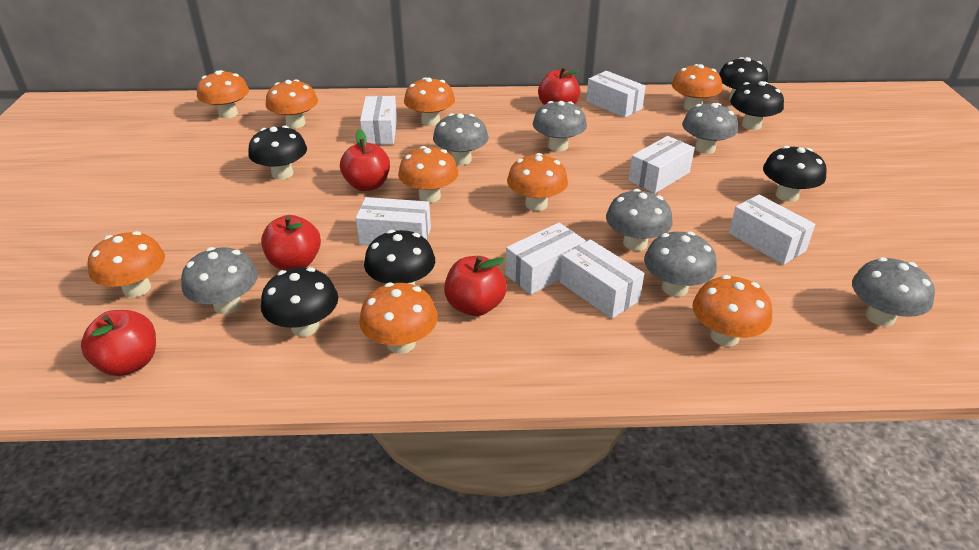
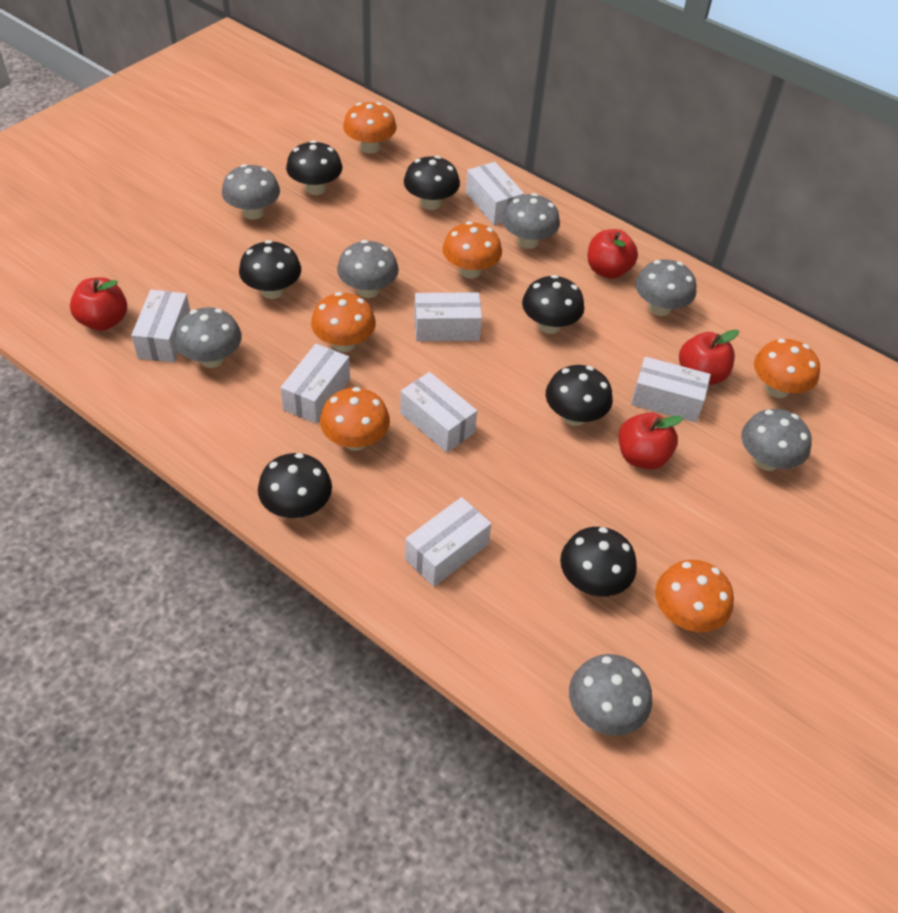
black mushroom: [248,125,307,180] [261,267,338,337] [364,230,435,285] [719,57,768,100] [730,81,784,130] [763,146,827,202] = 6 -> [239,240,301,299] [258,453,332,519] [286,140,343,195] [404,156,460,210] [522,275,584,334] [546,365,613,426] [560,527,637,597] = 7
orange mushroom: [88,231,165,297] [197,70,249,118] [266,79,318,128] [359,283,438,354] [398,146,458,203] [404,77,455,126] [507,153,568,211] [672,64,722,111] [693,275,772,346] = 9 -> [311,292,376,352] [320,387,390,451] [343,102,397,154] [442,221,502,279] [655,560,734,632] [754,339,820,398] = 6
red apple: [81,310,156,376] [261,215,321,270] [340,129,390,191] [444,256,507,316] [538,67,580,105] = 5 -> [70,277,127,331] [587,229,638,279] [619,412,683,469] [679,329,739,385] = 4

